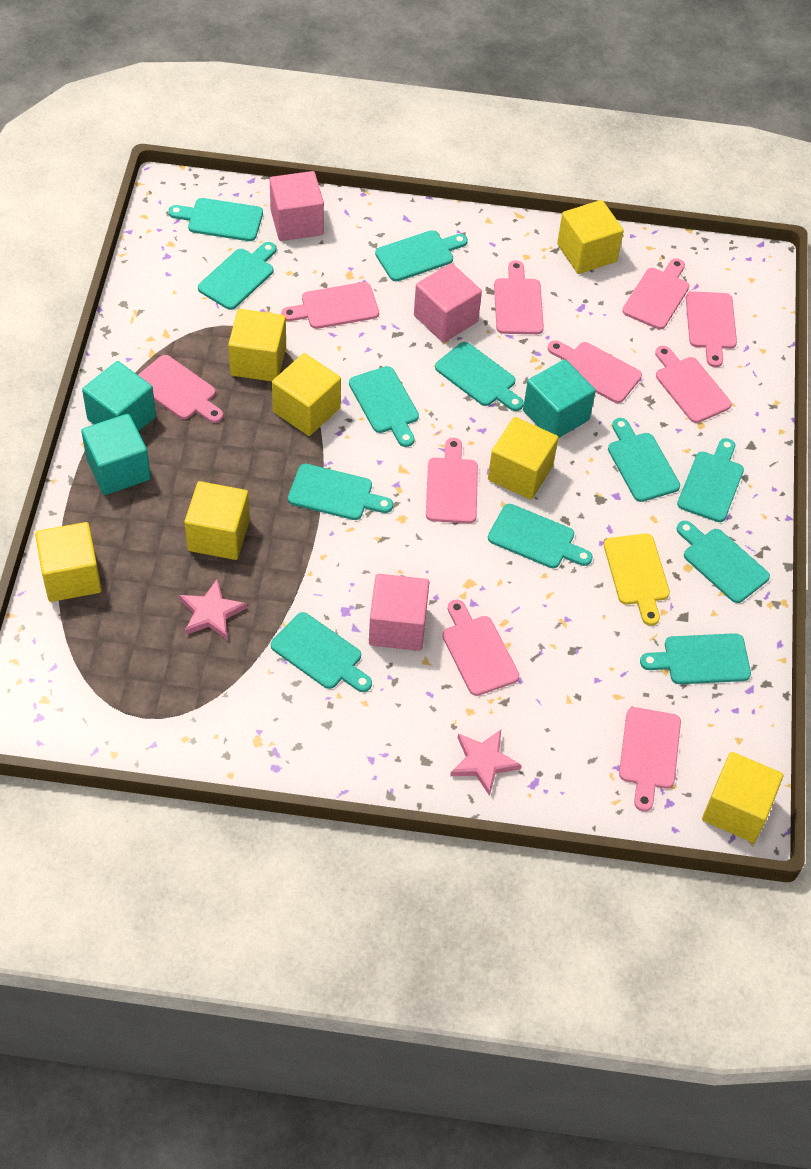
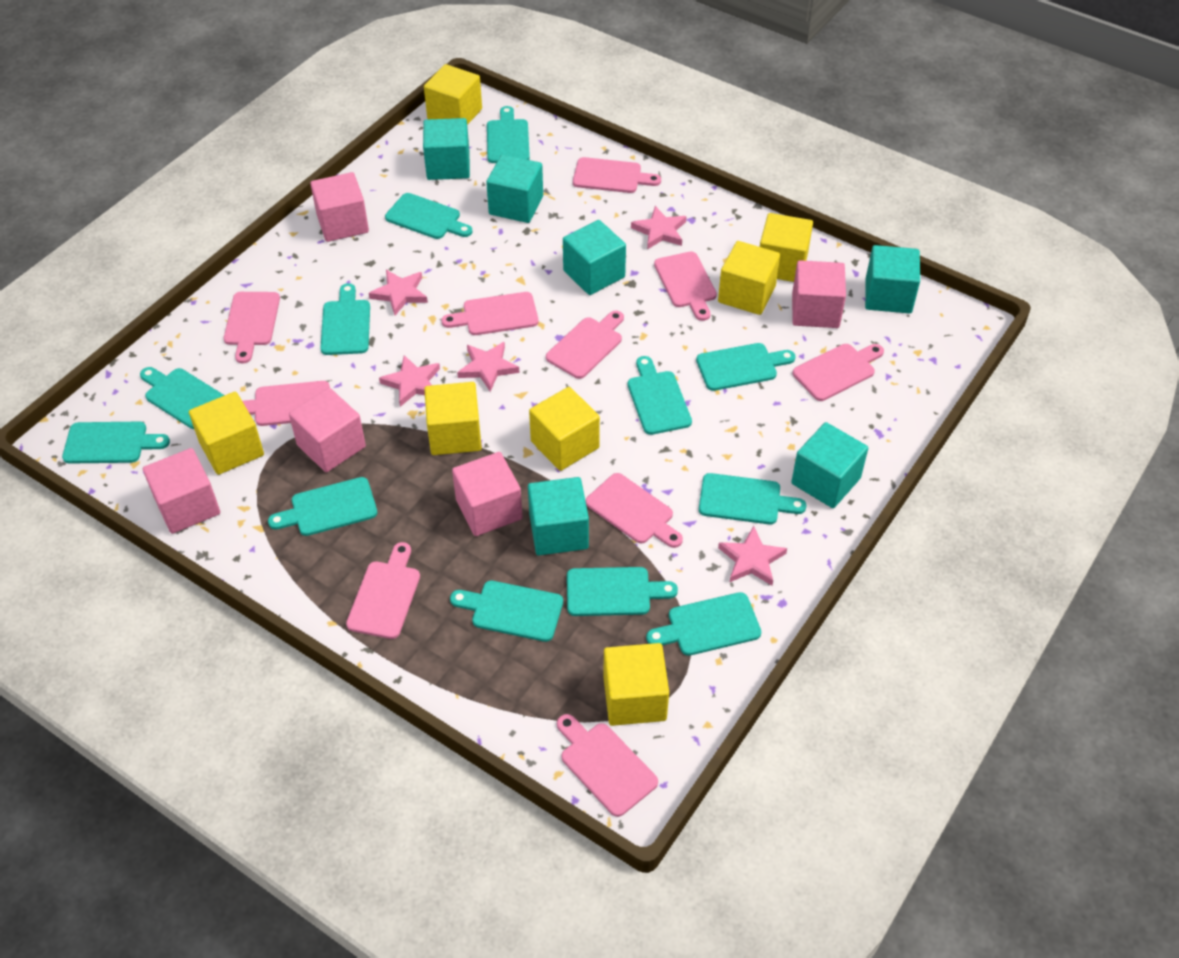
pink cube: [270,171,324,241] [369,574,429,651] [414,263,482,343] = 3 -> [143,448,220,534] [289,388,366,472] [310,172,369,242] [452,452,523,536] [792,260,846,328] = 5
pink star: [179,579,247,640] [450,730,521,796] = 2 -> [369,270,428,315] [379,355,440,407] [457,342,519,392] [631,206,687,249] [718,526,787,586] = 5
turquoise cube: [81,414,151,495] [82,361,156,431] [523,359,596,438] = 3 -> [423,118,470,180] [486,154,543,223] [528,477,589,555] [563,220,626,295] [791,422,868,508] [865,245,920,314] = 6
yellow cutting board: [604,533,670,626] = 1 -> none = 0

